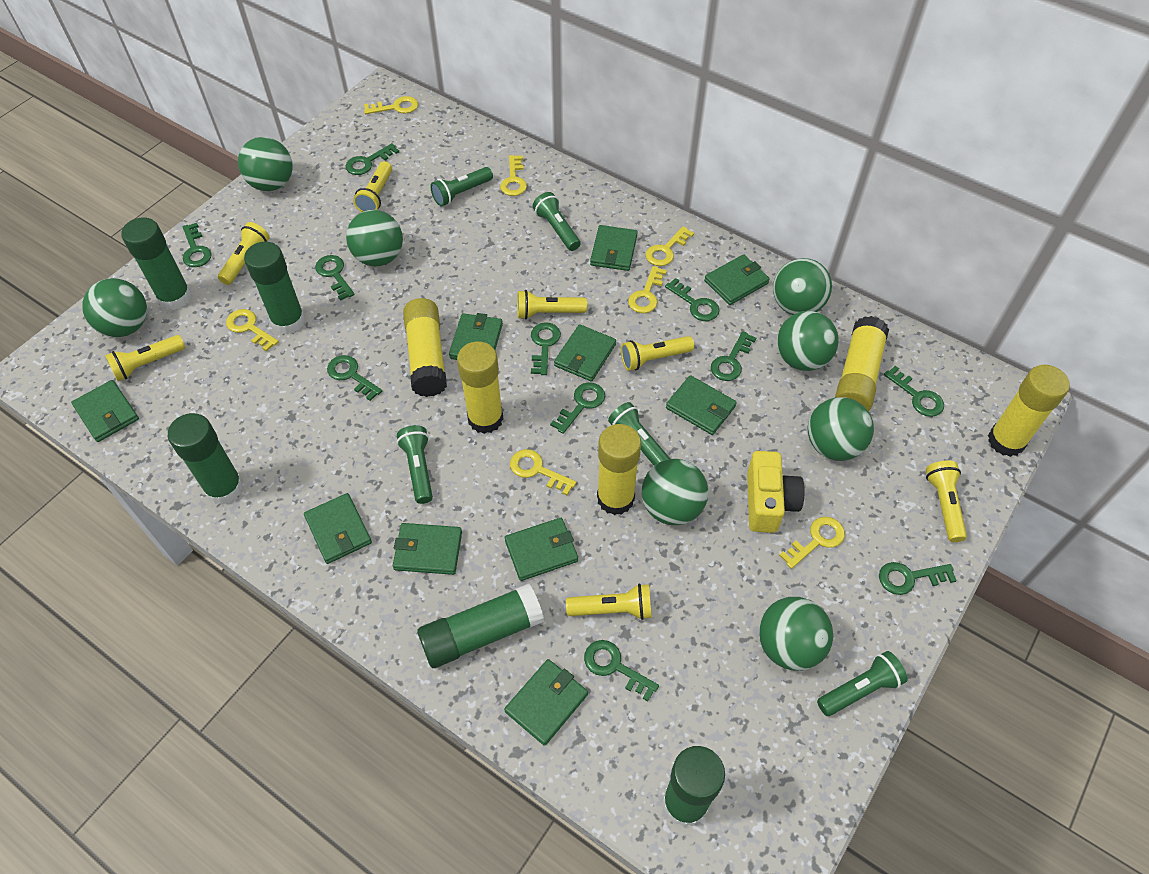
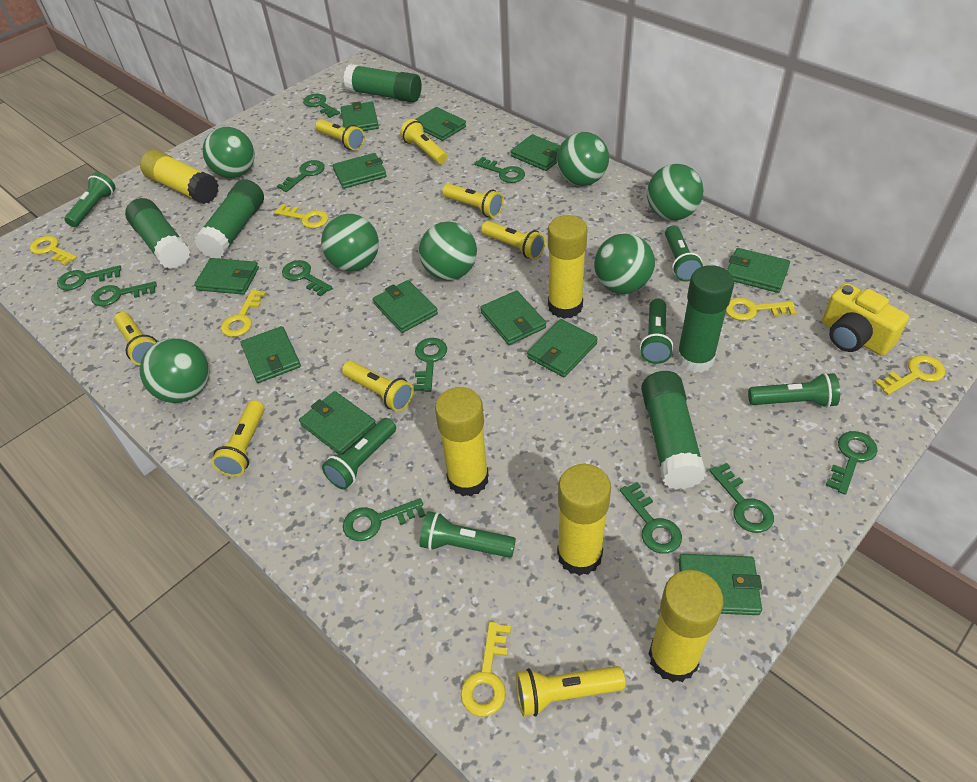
green ball: [82,278,147,337] [238,137,293,191] [346,210,403,266] [642,459,708,525] [759,597,833,671] [773,258,832,315] [777,311,839,371] [808,397,874,461] = 8 -> [140,338,210,403] [203,127,255,178] [321,214,379,271] [419,222,477,281] [557,132,609,186] [594,233,655,294] [647,164,703,220] = 7
green flashlight: [397,425,433,504] [430,167,493,206] [533,192,580,251] [608,402,670,466] [817,651,908,716] = 5 -> [64,172,116,227] [322,418,396,490] [420,511,516,558] [640,299,674,364] [665,225,703,282] [748,373,840,408] = 6
green wallet: [71,380,139,442] [304,493,372,564] [393,523,462,575] [449,313,503,360] [504,659,588,746] [505,518,578,581] [554,324,616,382] [590,225,638,271] [666,375,737,435] [704,254,770,305] = 10 -> [194,258,259,295] [241,326,301,383] [299,391,376,455] [333,153,386,189] [341,101,379,131] [373,280,438,333] [416,107,466,141] [480,290,546,345] [511,134,560,171] [527,319,598,377] [679,554,762,615] [727,248,790,293] = 12
yellow flashlight: [105,335,185,381] [218,222,270,285] [353,161,392,212] [517,290,587,319] [566,584,652,620] [621,336,694,371] [926,460,967,542] = 7 -> [114,312,157,365] [211,400,265,477] [316,119,365,151] [342,361,414,412] [400,119,447,164] [442,184,504,218] [481,221,546,260] [516,666,625,716] = 8
yellow key: [226,309,279,352] [364,96,418,114] [500,155,527,196] [510,449,576,496] [628,266,667,313] [645,226,694,266] [779,517,845,569] = 7 -> [30,236,77,266] [221,290,266,337] [274,204,329,228] [461,622,511,717] [726,297,796,321] [875,355,945,395] = 6

